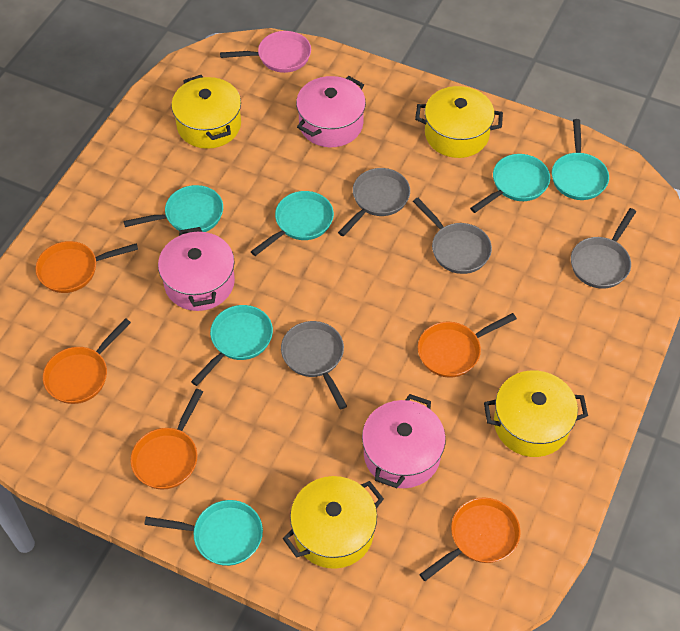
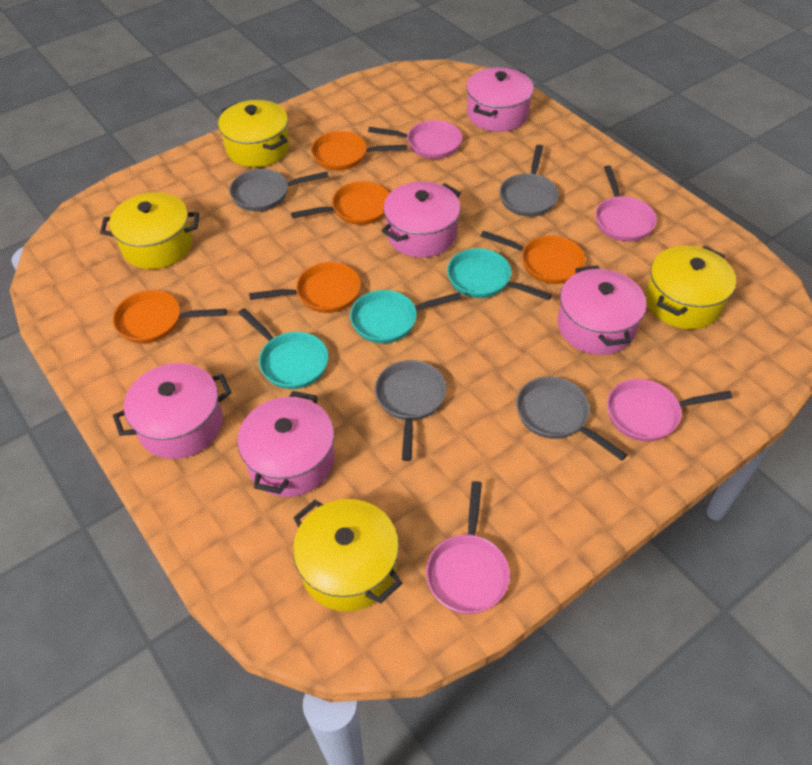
pink pan: [220,31,311,73] = 1 -> [368,120,462,159] [426,481,510,614] [595,165,657,242] [607,379,733,441] = 4
pink pot: [158,227,235,311] [296,76,366,147] [362,394,446,488] = 3 -> [113,363,231,459] [237,391,335,497] [382,181,461,258] [466,67,534,132] [558,265,646,355] = 5
turquoise pan: [124,185,223,232] [144,500,263,566] [191,305,273,386] [250,191,334,256] [470,154,550,213] [552,119,609,200] = 6 -> [238,308,328,389] [350,290,462,343] [447,248,552,300] = 3

